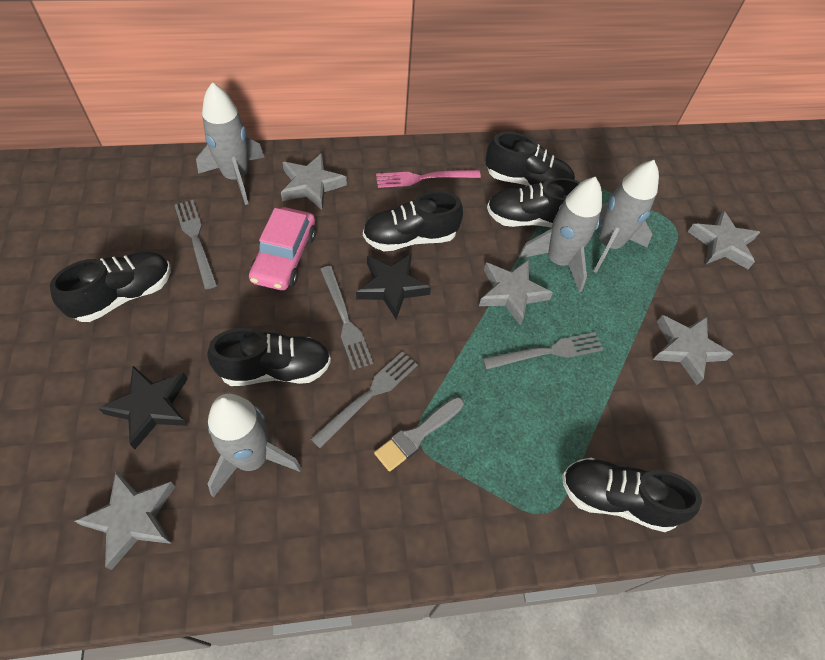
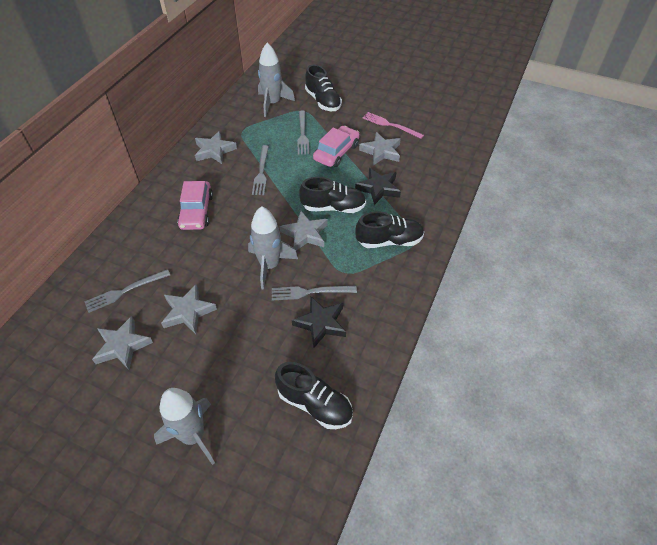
black shoe: [50,252,171,322] [207,328,331,386] [363,191,463,251] [486,132,575,186] [487,178,581,228] [562,458,702,532] = 6 -> [275,362,353,429] [299,177,366,213] [305,65,342,111] [355,211,424,248] = 4
grey brush: [374,397,464,472] = 1 -> none = 0
grey rocket: [196,82,265,205] [207,394,302,497] [518,177,602,292] [594,160,659,273] = 4 -> [154,388,215,465] [248,206,298,290] [258,43,295,117] = 3
pink car: [249,207,316,290] = 1 -> [177,181,213,230] [313,126,360,167] = 2

